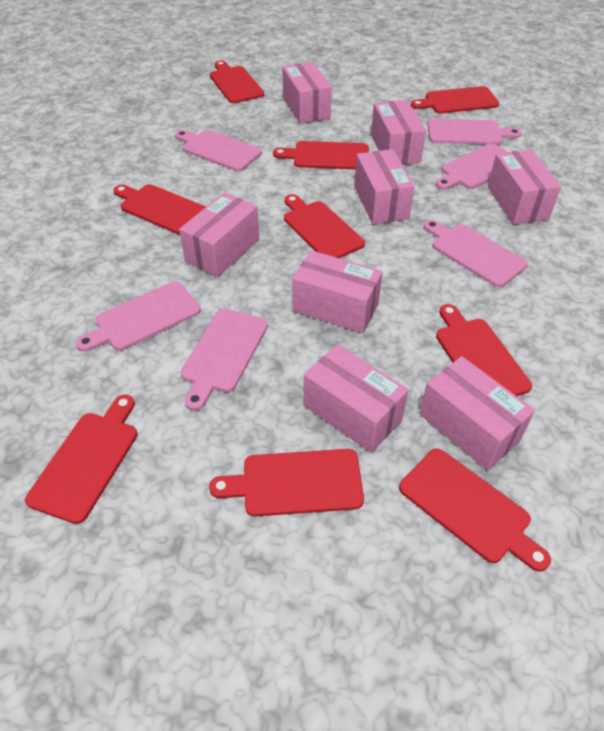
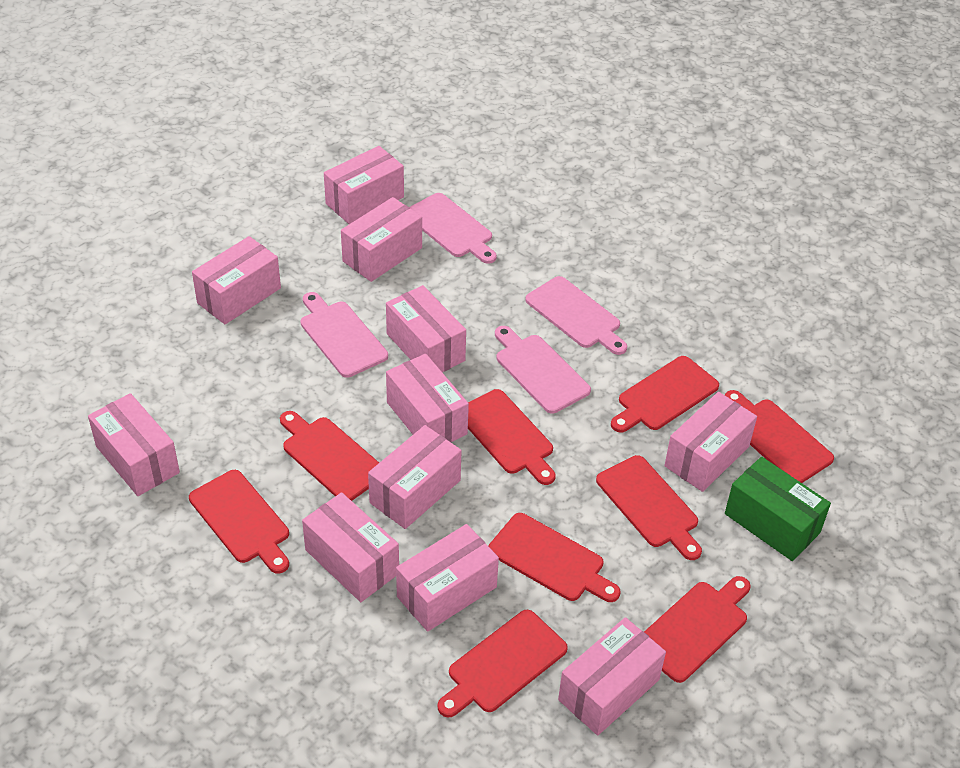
green box: none = 0 -> [725,457,831,561] = 1
pink box: [179,193,259,277] [282,62,332,124] [292,250,383,333] [304,344,409,453] [354,149,415,224] [371,100,426,165] [419,356,535,470] [488,150,561,225] = 8 -> [88,393,180,496] [192,236,281,324] [302,492,399,602] [324,146,404,224] [341,197,422,282] [368,425,462,529] [386,285,466,372] [386,354,469,442] [396,524,499,632] [558,617,666,736] [664,392,757,492] = 11
pink cutting board: [76,281,201,352] [175,130,262,171] [180,308,268,411] [423,220,528,287] [428,119,522,145] [436,143,507,190] = 6 -> [301,292,388,378] [410,193,497,264] [495,326,591,414] [525,276,627,355] = 4

